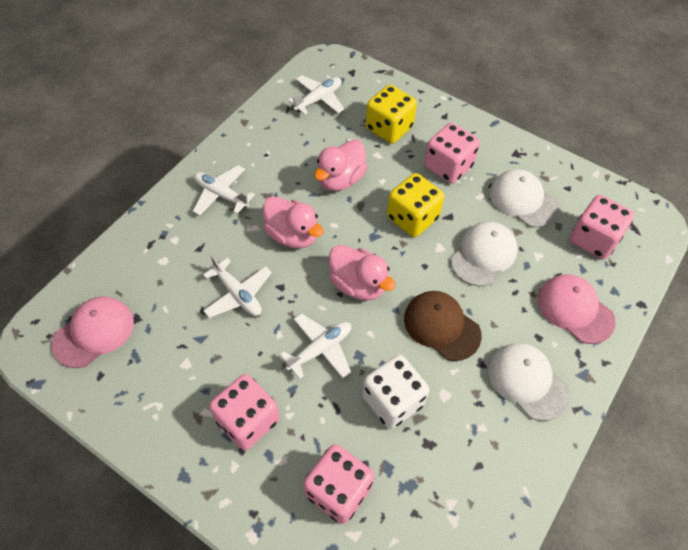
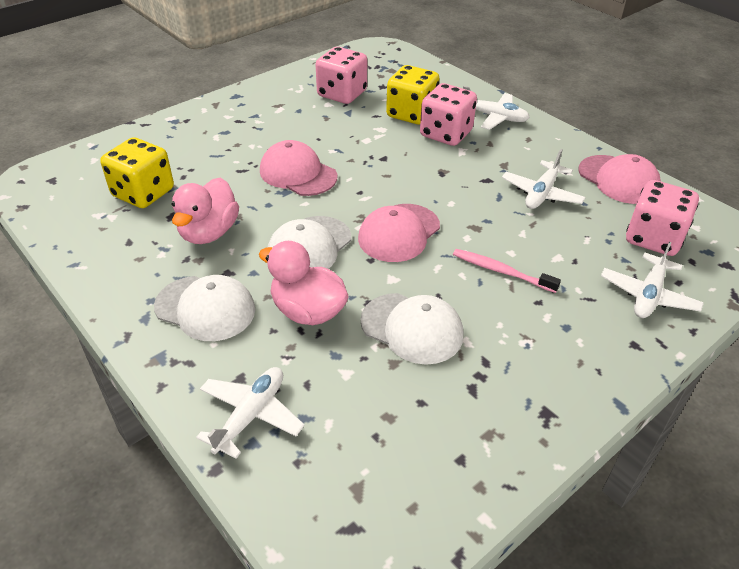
brown cap: [404,291,482,361] = 1 -> none = 0
pink cap: [51,296,134,368] [538,274,615,344] = 2 -> [260,140,337,196] [358,204,440,262] [579,154,661,204] = 3
pink dice: [209,374,279,450] [303,444,374,524] [424,122,480,184] [570,195,635,259] = 4 -> [315,47,367,104] [420,83,477,146] [626,180,699,256] = 3
pink duck: [263,196,324,248] [314,139,367,191] [329,245,396,300] = 3 -> [171,178,239,244] [259,241,349,325] = 2
pink toothbrush: none = 0 -> [453,249,561,293] = 1
white dice: [362,355,429,429] = 1 -> none = 0

